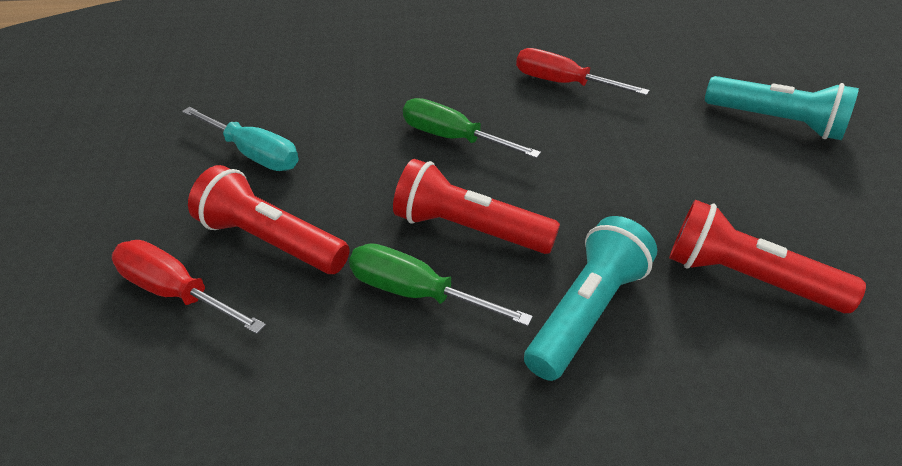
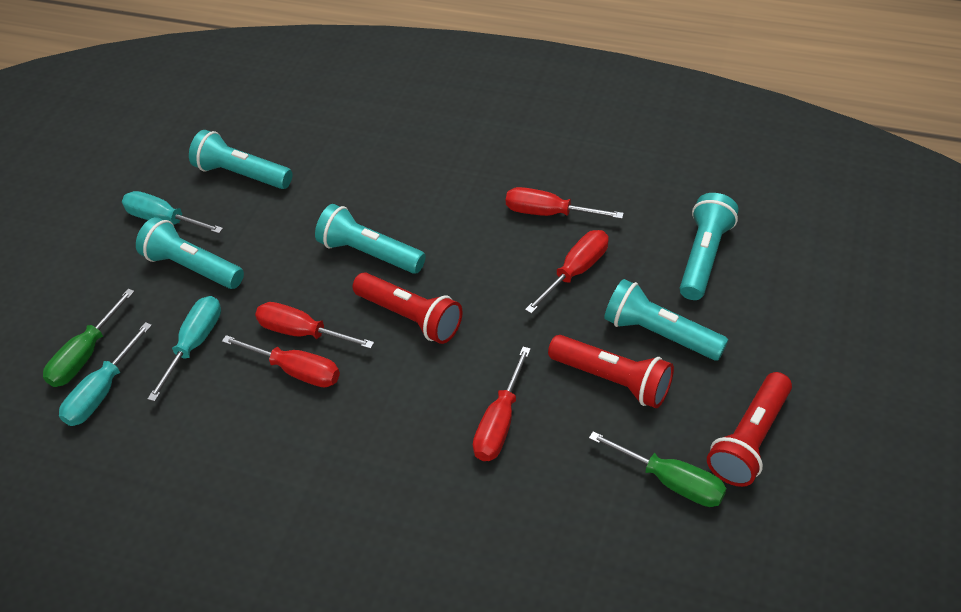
red screwdriver: [112,240,266,334] [516,48,649,96] = 2 -> [222,335,340,388] [255,302,374,349] [473,347,531,461] [506,187,624,219] [525,230,609,314] = 5
turquoise flashlight: [524,216,657,381] [705,76,859,140] = 2 -> [136,217,244,289] [189,130,292,189] [315,204,426,274] [604,279,728,361] [680,193,738,300] = 5
turquoise screwdriver: [182,107,299,171] = 1 -> [59,322,152,426] [122,191,223,234] [147,296,221,402] = 3

